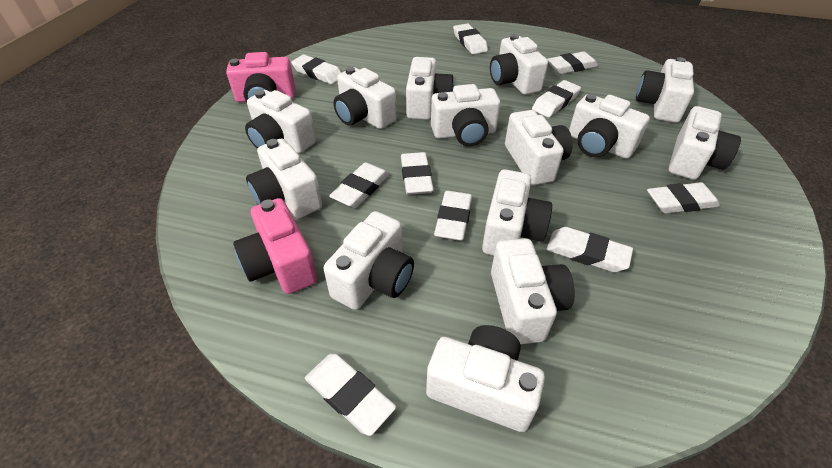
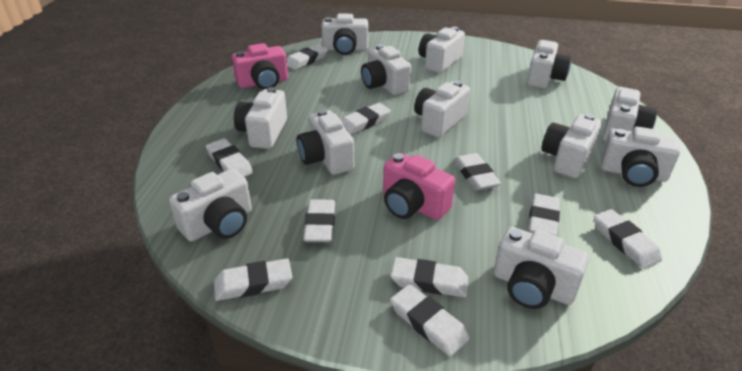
white camera: [245,90,316,153] [246,138,322,218] [323,211,414,310] [333,67,397,129] [406,57,454,120] [426,325,545,432] [431,84,500,146] [482,169,552,256] [490,34,548,95] [491,239,575,344] [505,110,573,185] [569,94,650,159] [636,57,694,123] [669,106,741,180] = 14 -> [169,169,252,242] [234,87,287,149] [297,109,354,175] [321,14,368,55] [361,44,411,95] [414,81,470,138] [419,27,465,73] [494,227,589,309] [527,40,571,89] [542,114,602,178] [601,126,680,187] [602,87,657,141] = 12

